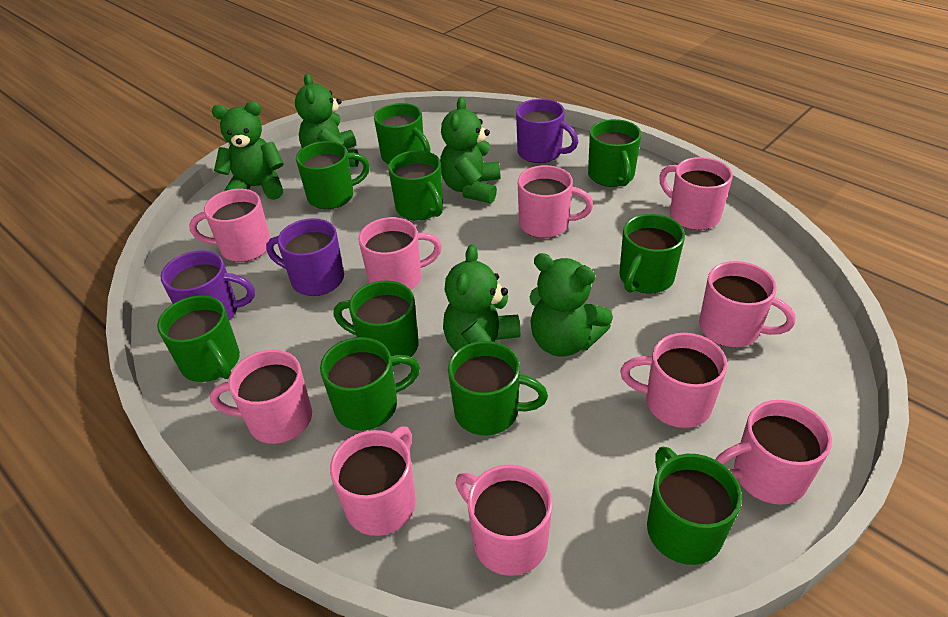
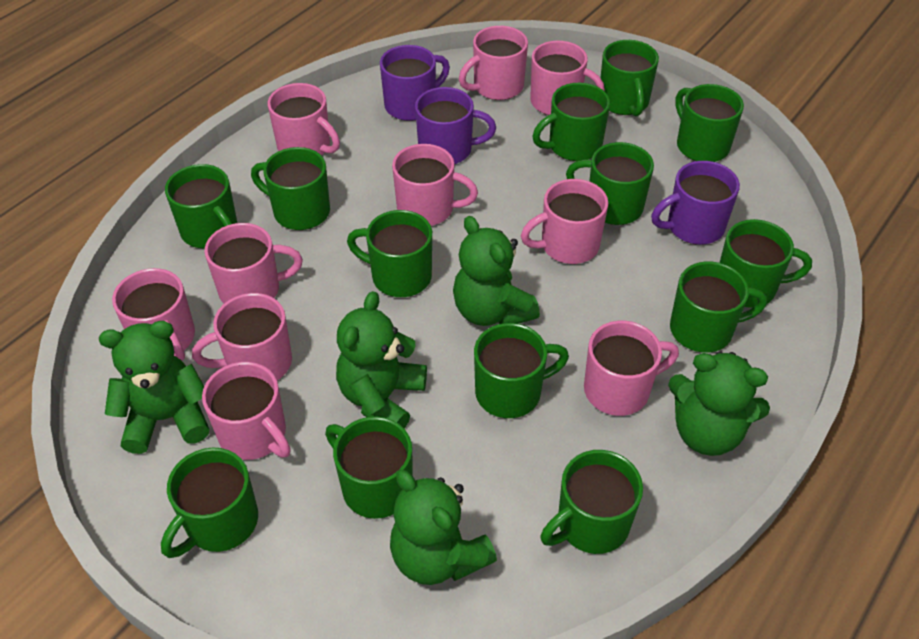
green mug: [157,295,240,382] [296,141,370,209] [320,337,420,431] [333,280,419,366] [374,103,430,165] [388,150,443,220] [448,341,548,436] [588,119,641,187] [619,214,685,294] [647,447,742,565] = 10 -> [161,448,258,558] [165,164,237,248] [251,147,330,230] [325,417,413,519] [347,210,432,297] [474,323,569,418] [532,83,610,161] [540,450,643,554] [566,142,654,225] [601,40,659,116] [670,262,767,353] [675,84,744,162] [720,219,812,308] = 13

